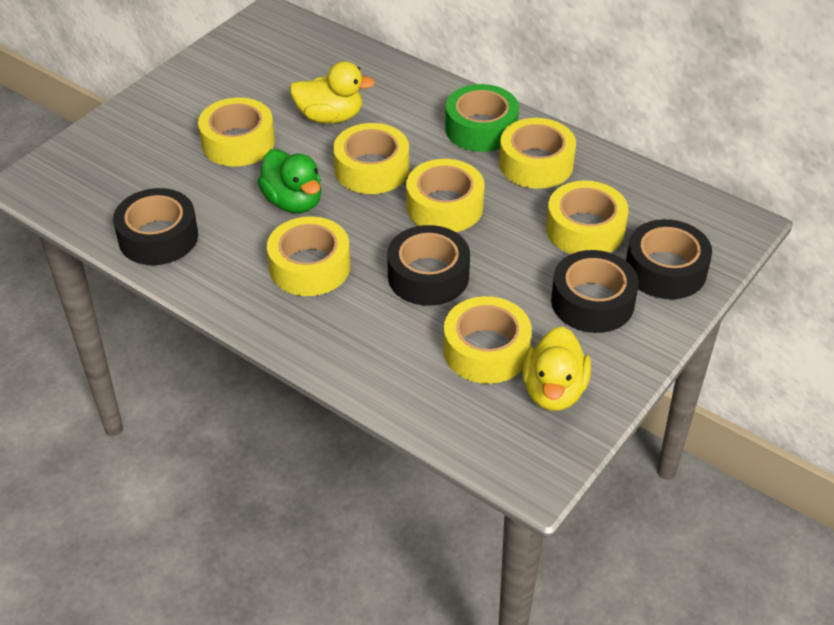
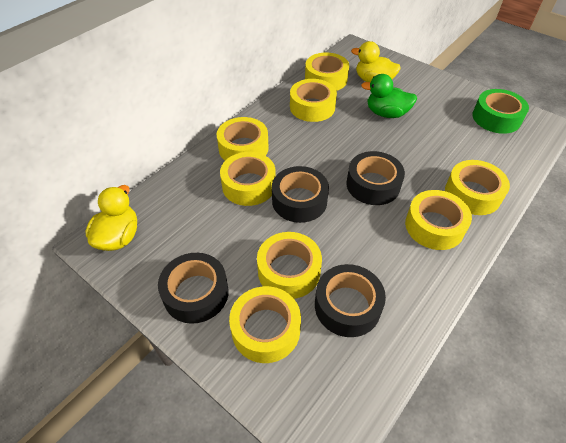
yellow tape: [198,97,275,166] [267,216,350,296] [333,123,409,194] [406,159,485,232] [443,296,532,384] [499,118,576,189] [546,181,629,254] = 7 -> [217,117,268,160] [220,152,276,206] [229,286,301,363] [257,232,322,299] [290,79,337,122] [305,52,349,91] [405,190,472,250] [445,160,510,215] = 8

